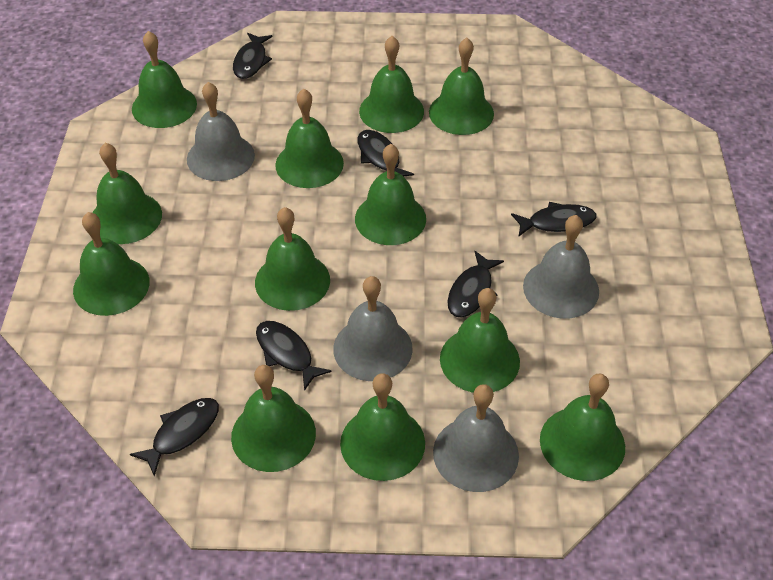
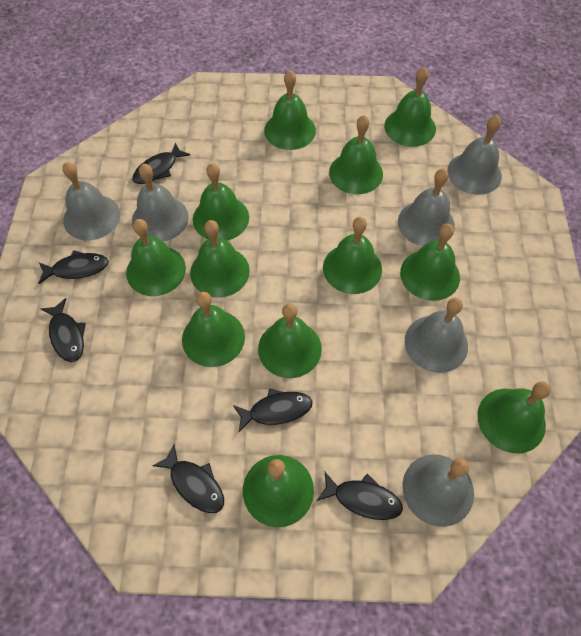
grey bell: [187,82,255,181] [333,276,413,381] [433,384,519,492] [523,215,599,319] = 4 -> [62,162,120,240] [132,164,189,242] [398,169,455,246] [402,454,474,527] [405,298,468,373] [447,115,502,195] = 6

